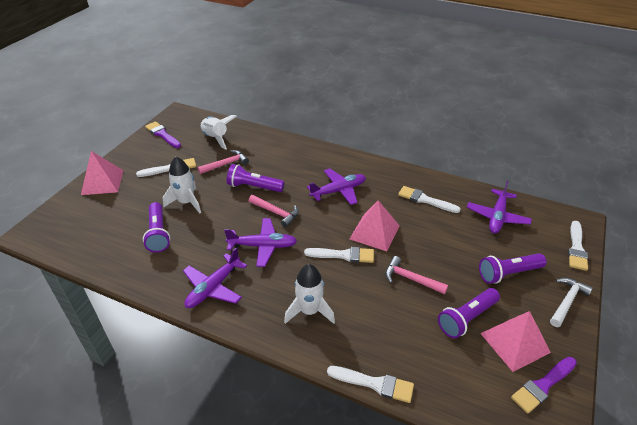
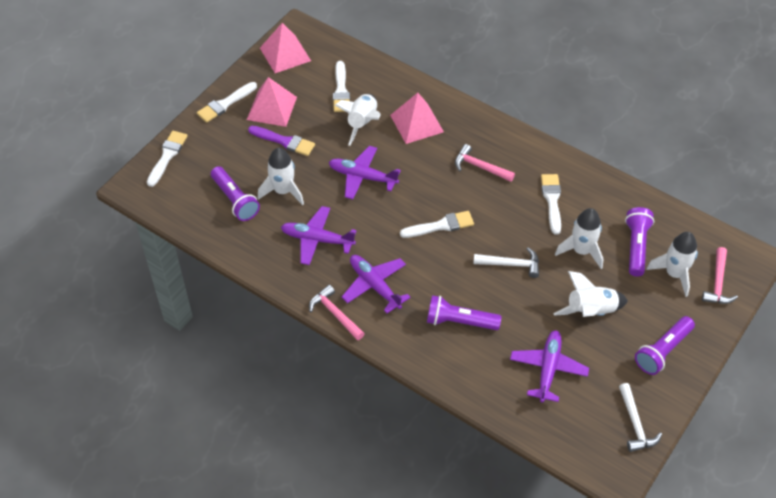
purple brush: [145,121,181,148] [511,357,577,414] = 2 -> [248,126,315,156] = 1
white hammer: [550,278,593,327] = 1 -> [473,247,539,278] [619,383,662,452] = 2
white rocket: [163,157,201,213] [201,115,237,150] [284,264,335,324] = 3 -> [258,148,304,205] [335,94,381,146] [553,271,628,317] [555,208,603,269] [646,232,698,297] = 5

